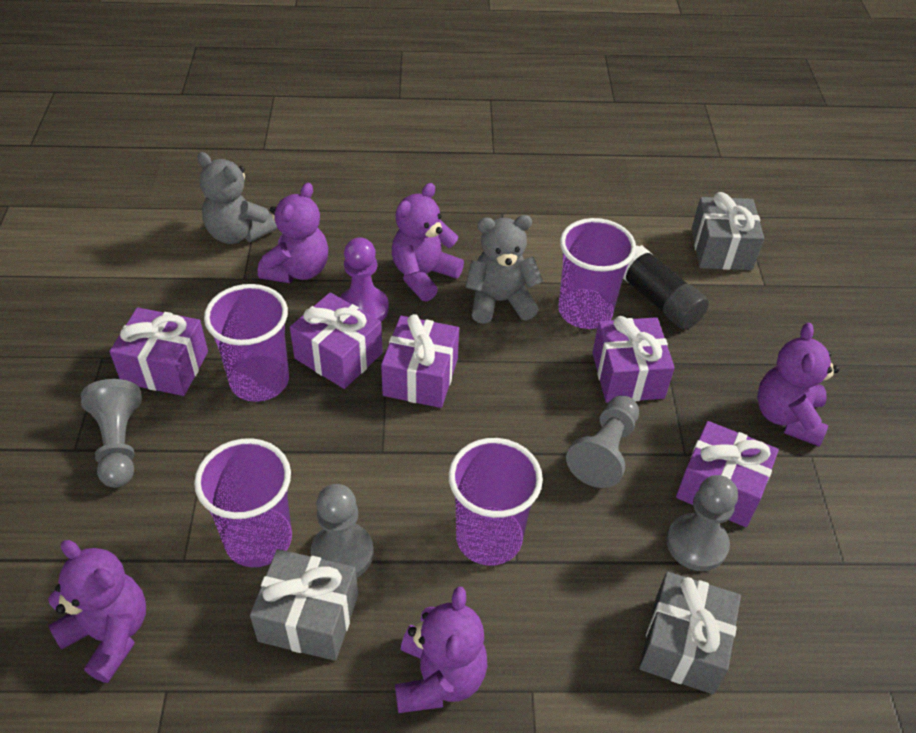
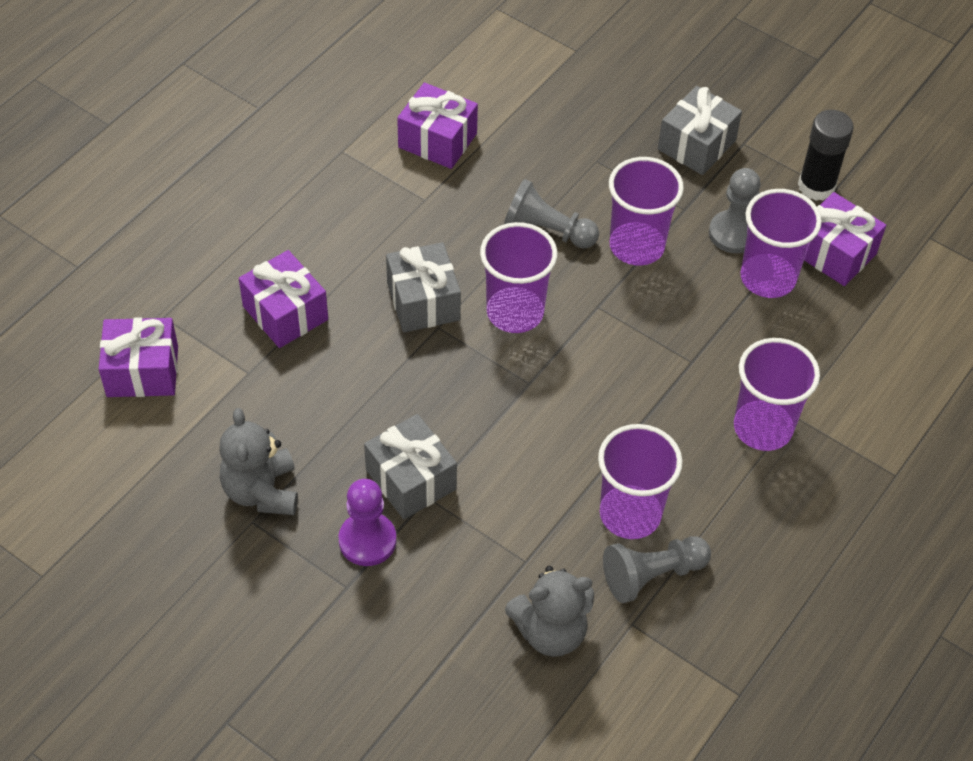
grey pawn: [81,379,142,488] [311,484,373,577] [566,396,639,488] [667,475,738,571] = 4 -> [504,179,599,249] [603,536,711,603] [709,168,761,253] = 3
purple cup: [194,438,292,567] [204,284,289,402] [449,438,543,566] [559,218,636,329] = 4 -> [480,222,557,333] [598,424,683,539] [609,157,684,266] [734,338,820,451] [741,189,822,298] = 5
purple gift: [109,307,208,396] [290,292,383,389] [381,314,459,408] [592,316,674,403] [676,421,779,527] = 5 -> [99,317,178,397] [239,250,328,348] [397,83,478,169] [804,192,886,286] = 4
purple teddy bear: [48,540,146,683] [258,183,328,283] [392,183,464,302] [395,586,487,713] [757,323,839,446] = 5 -> none = 0

